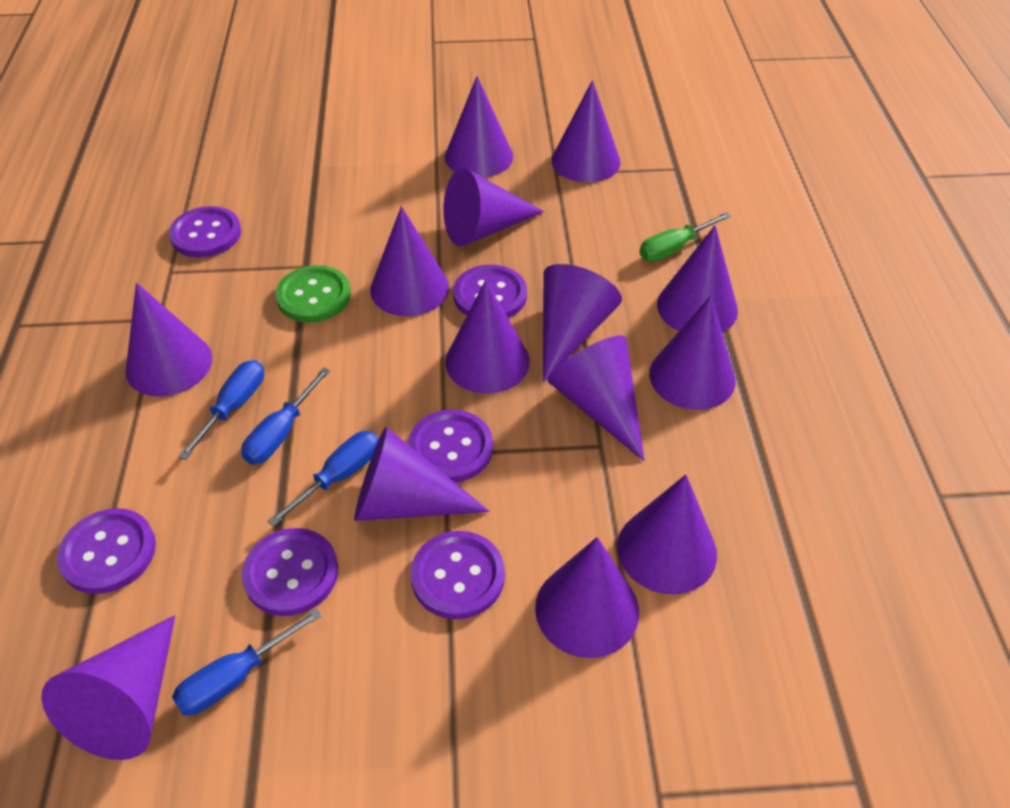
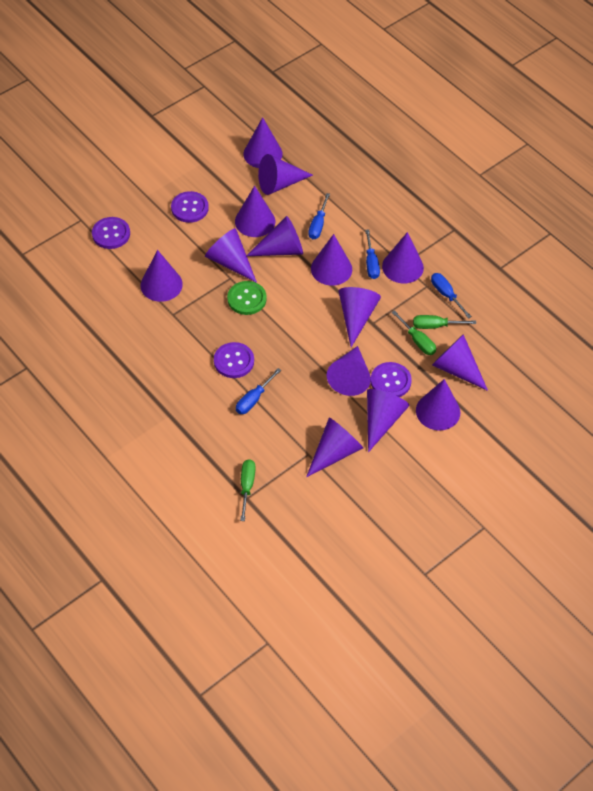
green screwdriver: [639,212,731,262] = 1 -> [240,459,256,521] [392,310,436,355] [413,315,476,329] = 3
purple button: [57,508,156,594] [169,206,241,258] [242,528,338,616] [408,410,493,483] [410,531,505,619] [453,265,527,318] = 6 -> [92,217,130,249] [171,191,209,223] [214,342,254,378] [371,362,412,397] = 4

